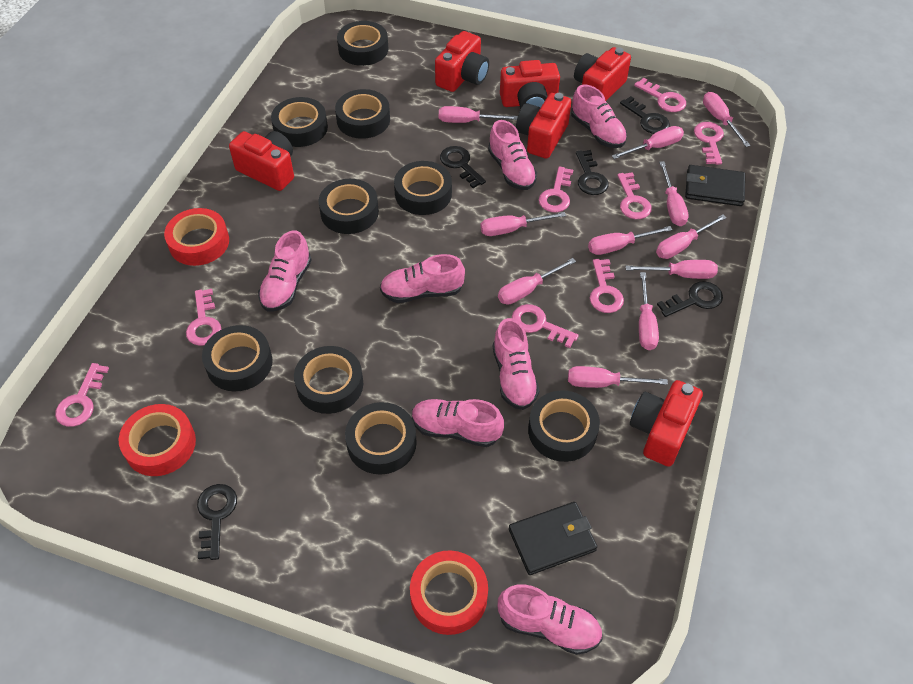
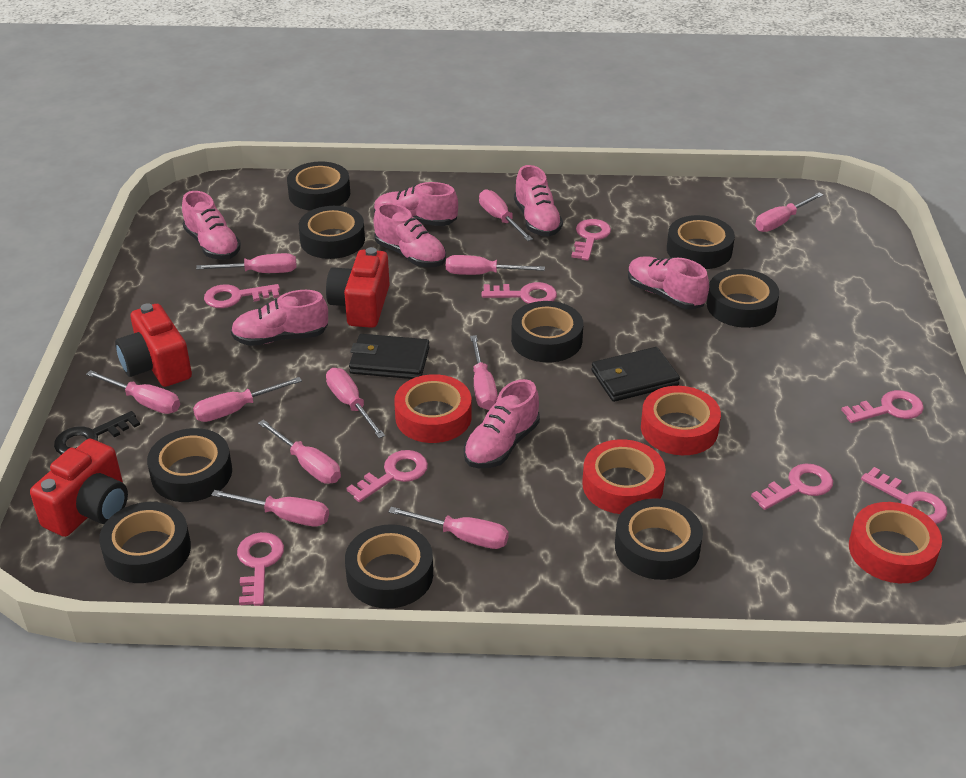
black key: [197,484,237,560] [440,146,486,188] [576,150,609,195] [620,96,670,134] [657,281,723,317] = 5 -> [54,411,140,455] = 1
red camera: [229,131,294,191] [435,31,489,92] [500,60,560,109] [516,93,572,159] [574,47,631,101] [630,380,703,467] = 6 -> [30,439,128,537] [115,303,192,387] [326,247,390,328] = 3
red tape: [119,404,196,476] [164,208,229,266] [410,550,488,635] = 3 -> [394,374,472,443] [582,439,666,514] [641,386,721,455] [849,502,942,583] = 4

